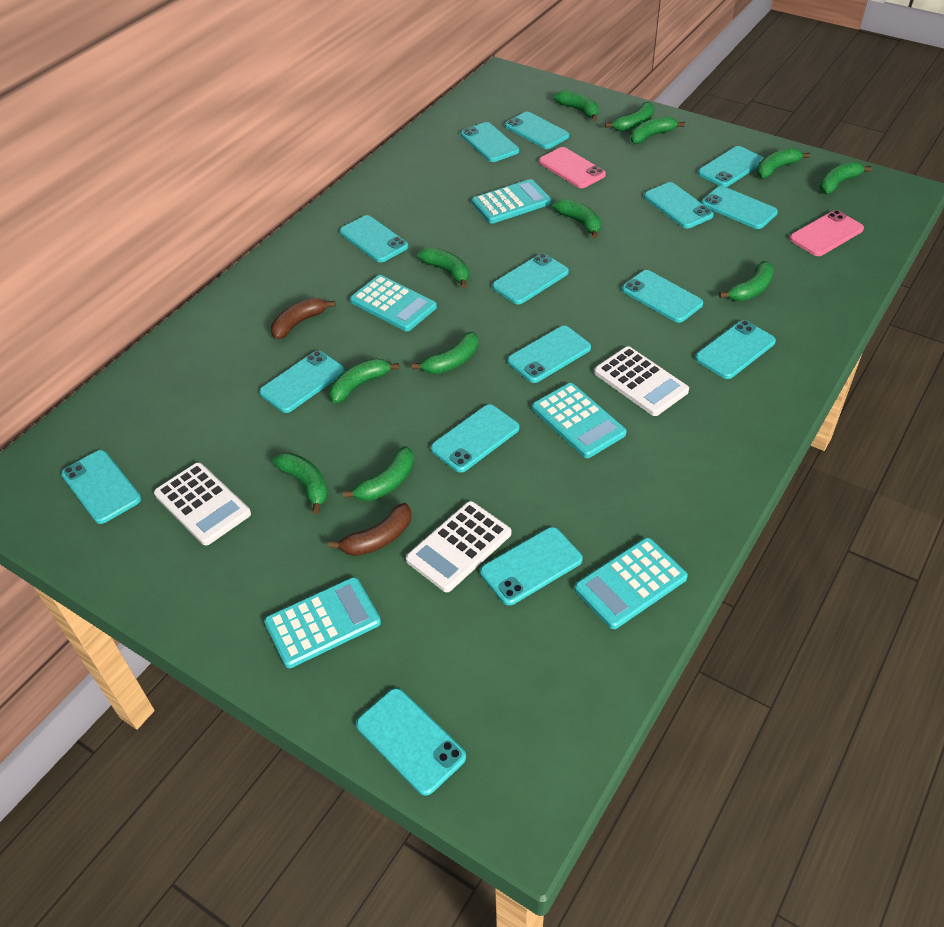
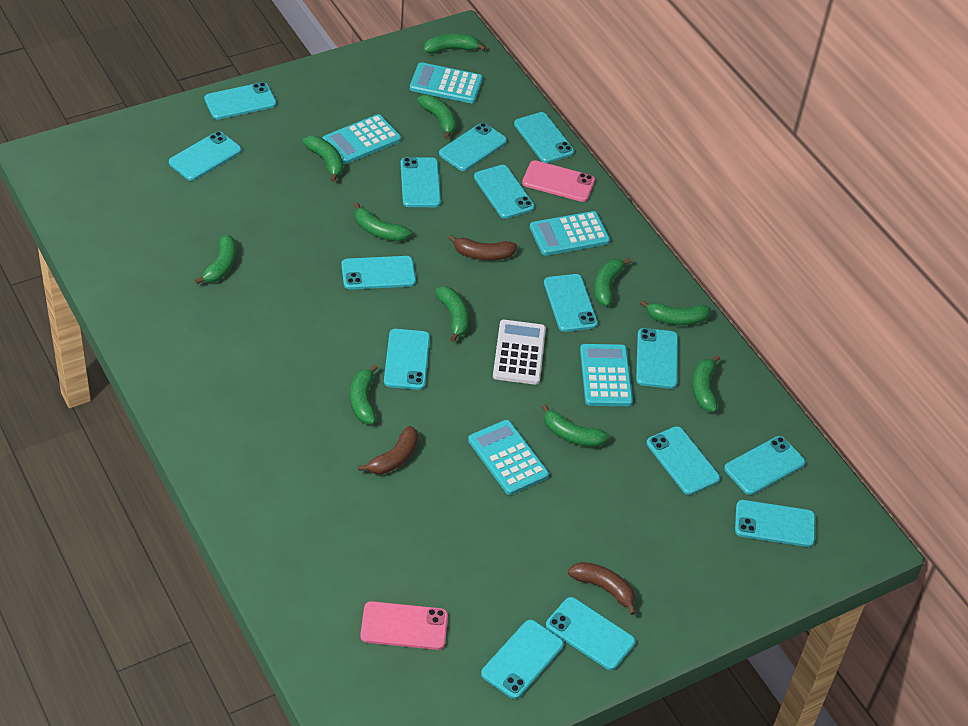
brown banana: [271,298,336,339] [328,503,411,556] = 2 -> [358,426,418,475] [448,235,517,260] [568,562,636,615] = 3
green banana: [272,453,328,514] [329,359,399,403] [343,446,414,501] [412,332,478,374] [417,247,469,288] [553,198,601,239] [554,90,599,121] [605,102,654,132] [630,116,685,144] [719,261,774,301] [757,148,810,179] [819,161,872,194] = 12 -> [195,234,236,284] [303,136,343,182] [350,364,378,424] [354,202,411,241] [417,95,456,139] [424,34,486,54] [435,286,469,342] [542,404,609,447] [594,258,631,306] [640,300,711,325] [692,355,720,412] = 11
white calculator: [154,462,251,545] [406,501,511,592] [594,346,689,416] = 3 -> [493,320,546,385] = 1

